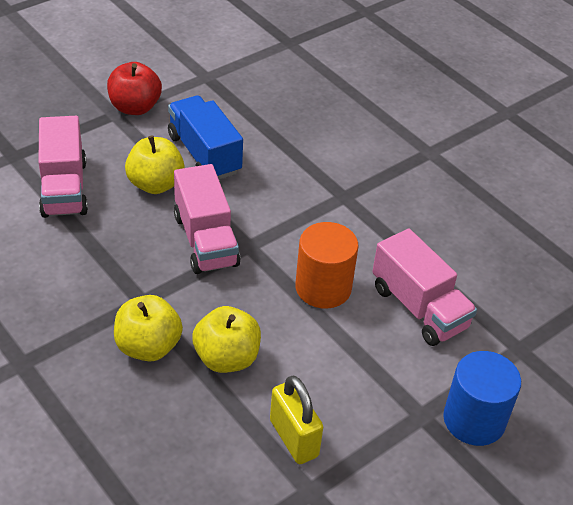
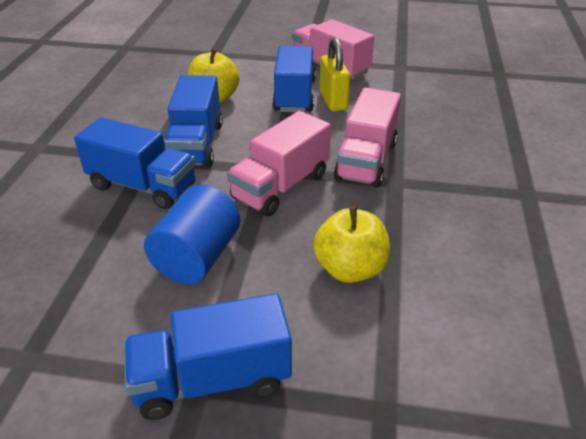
blue truck: [168,95,243,180] = 1 -> [74,117,195,209] [124,293,292,420] [164,75,223,167] [272,46,316,112] = 4
orange cylinder: [295,222,359,309] = 1 -> none = 0
red apple: [107,62,162,115] = 1 -> none = 0
yellow apple: [114,295,183,362] [125,135,185,194] [192,306,261,373] = 3 -> [188,48,240,103] [313,206,390,283] = 2

